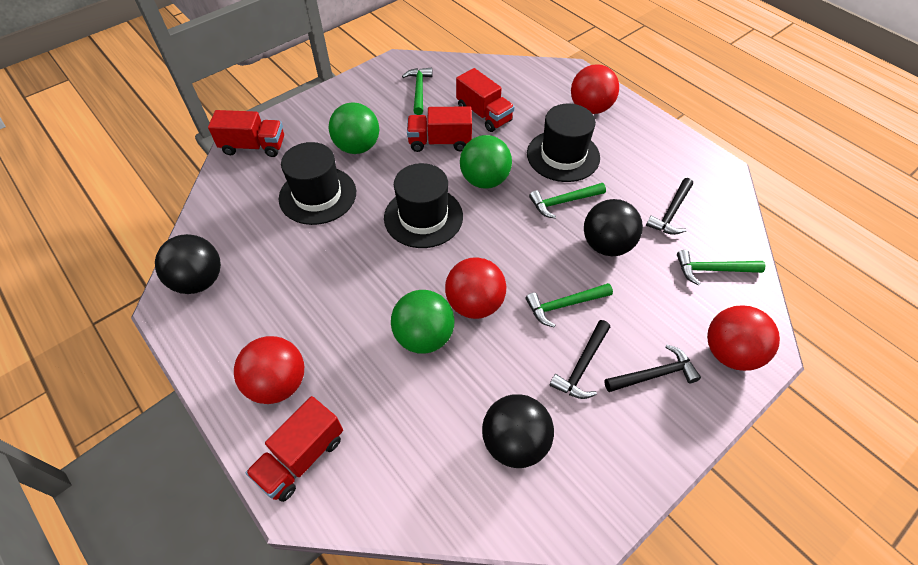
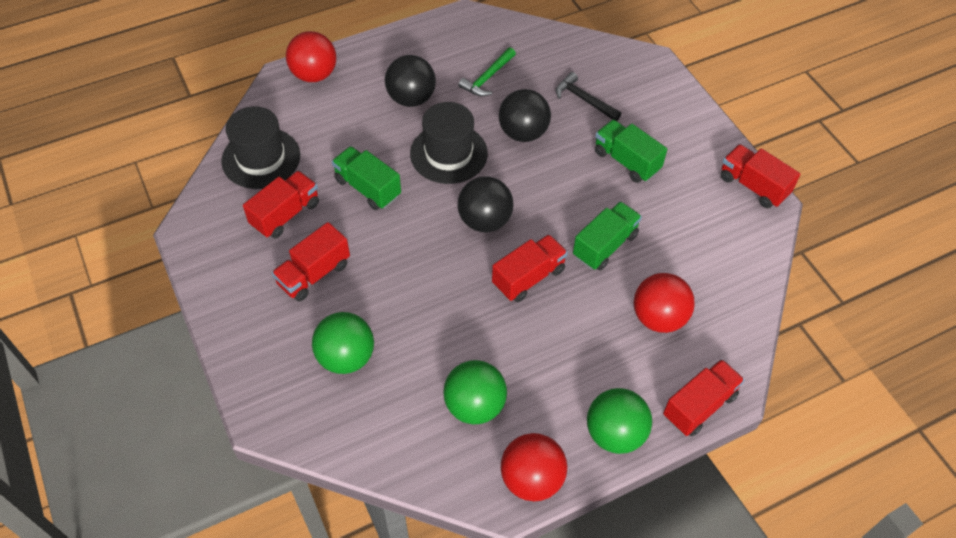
black hammer: [550,320,610,399] [604,344,701,392] [646,178,693,235] = 3 -> [556,72,621,121] = 1
black hat: [279,142,356,225] [384,163,463,248] [527,104,600,182] = 3 -> [221,106,300,189] [410,102,488,184] = 2
green hammer: [402,68,433,115] [526,283,613,327] [529,183,606,219] [677,250,765,285] = 4 -> [458,47,516,96] = 1
green truck: none = 0 -> [332,146,401,210] [573,201,642,271] [595,120,667,183] = 3
red ball: [234,336,304,404] [445,257,507,319] [571,64,619,114] [707,305,780,371] = 4 -> [286,31,336,82] [501,433,567,501] [634,273,695,333] = 3
red truck: [208,110,284,157] [246,396,343,502] [407,106,472,152] [456,68,514,132] = 4 -> [243,171,319,239] [272,222,350,302] [492,234,568,302] [663,359,745,436] [721,144,801,208] = 5

